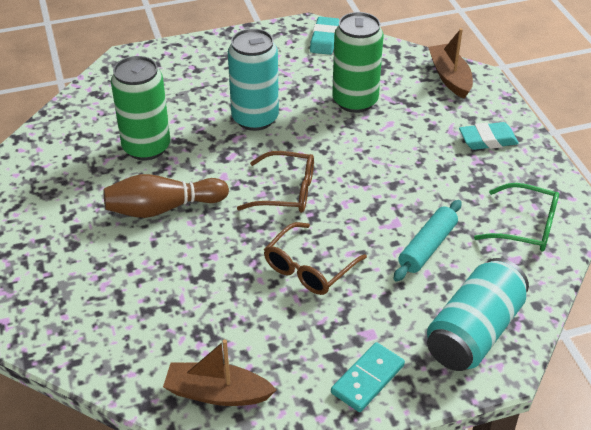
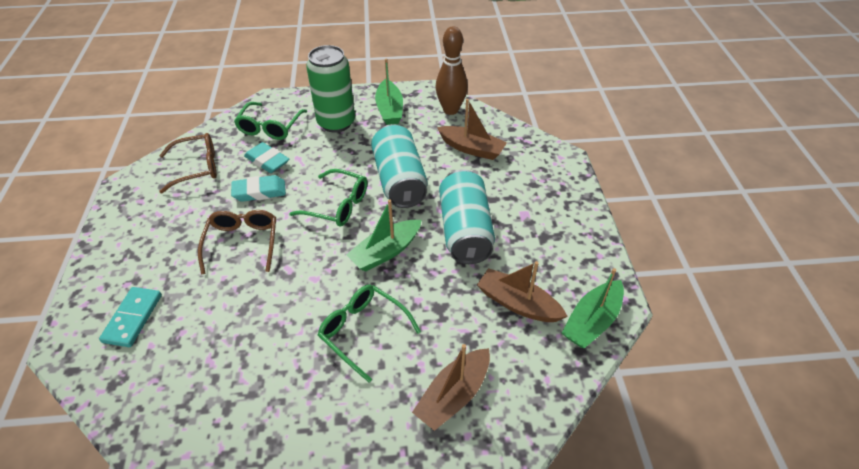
brown boat: [163,340,277,406] [428,28,473,99] = 2 -> [412,344,490,431] [437,99,507,160] [477,261,568,322] = 3
green boat: none = 0 -> [346,200,422,272] [375,58,403,125] [562,268,624,348] = 3
green can: [111,56,170,160] [332,12,384,113] = 2 -> [306,45,355,133] = 1
green glasses: [474,183,559,251] = 1 -> [234,102,307,140] [289,169,367,227] [318,285,421,383] = 3
turquoise rolling pin: [393,200,462,282] = 1 -> none = 0

